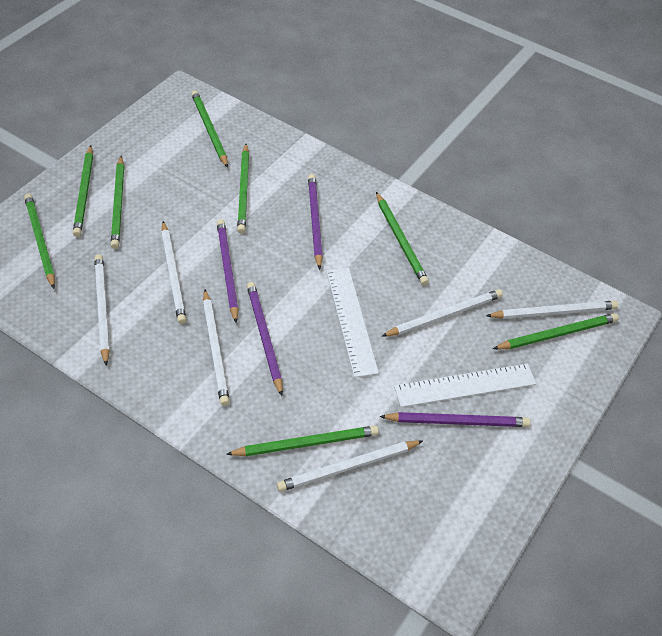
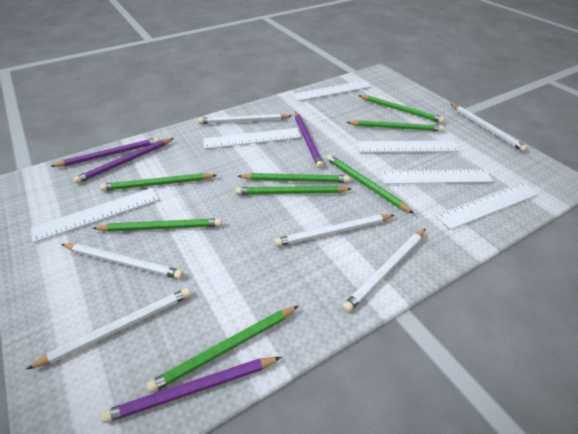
white ruler: [326,267,379,378] [394,364,536,407] = 2 -> [31,188,159,243] [203,128,301,149] [292,80,372,101] [357,141,460,152] [381,169,493,184] [435,182,538,229] = 6

